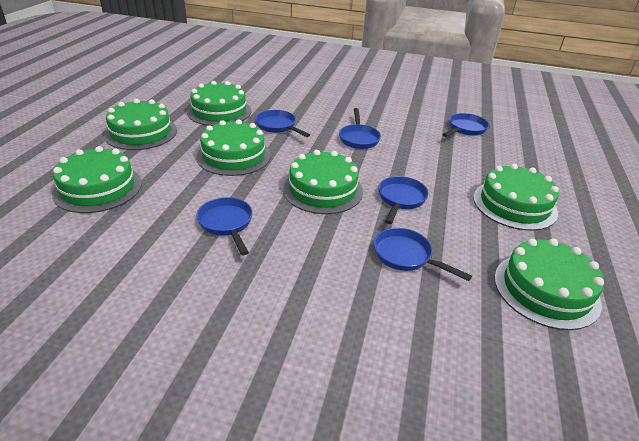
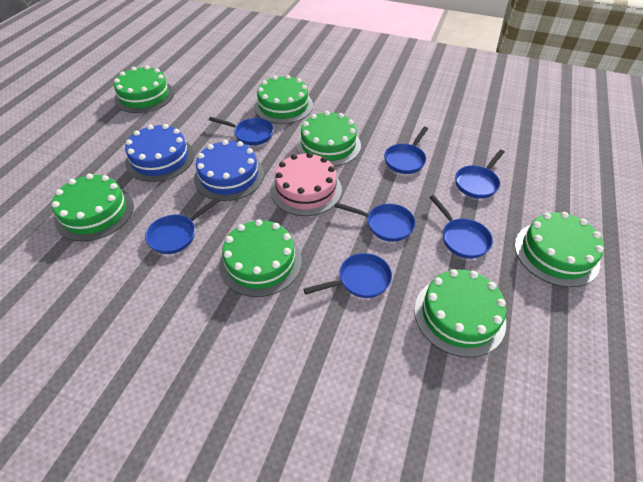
blue cake: none = 0 -> [125,124,194,182] [194,140,264,201] = 2
blue pan: [196,197,253,255] [255,110,310,137] [339,108,381,149] [374,228,472,281] [378,176,429,224] [442,113,489,137] = 6 -> [145,198,219,254] [209,117,274,145] [303,253,392,298] [335,202,415,242] [384,127,428,174] [429,195,493,259] [455,149,505,199] = 7
pink cake: none = 0 -> [270,152,342,216] = 1

